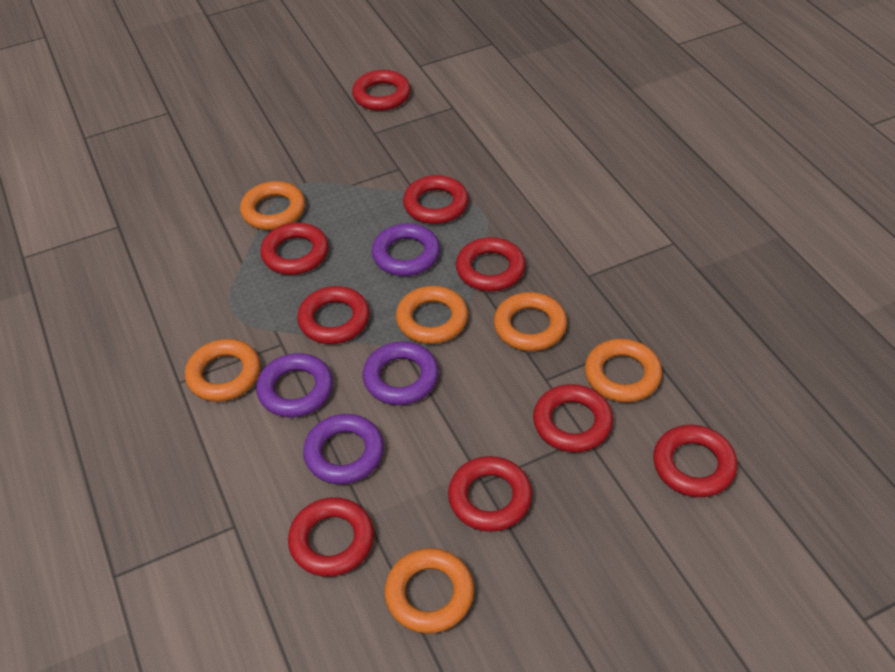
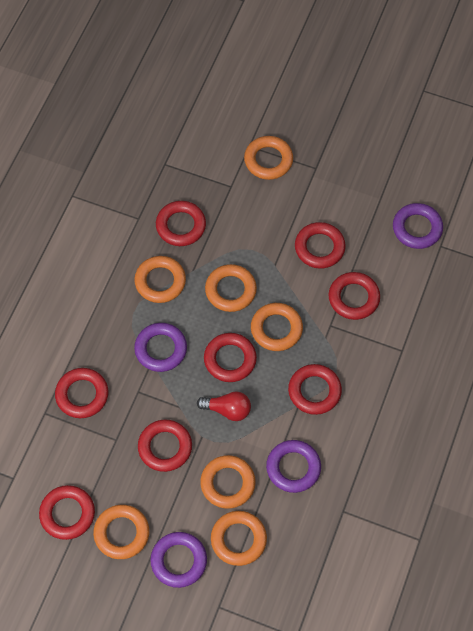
orange ring: [185,339,260,402] [240,181,305,230] [385,548,474,634] [396,286,468,344] [494,292,567,351] [585,339,662,402] = 6 -> [93,505,150,559] [134,256,186,303] [200,455,256,509] [205,264,257,312] [211,511,267,566] [244,136,293,180] [251,303,303,351] = 7
red light bulb: none = 0 -> [197,391,251,421] = 1
red ring: [260,223,329,275] [288,497,374,577] [297,286,370,344] [352,70,411,111] [403,175,468,224] [448,456,532,532] [456,237,526,291] [533,384,613,452] [653,425,737,497] = 9 -> [39,485,95,540] [55,368,109,418] [138,419,192,472] [156,201,206,246] [204,333,257,382] [288,364,342,415] [295,222,346,269] [329,272,380,320] = 8

